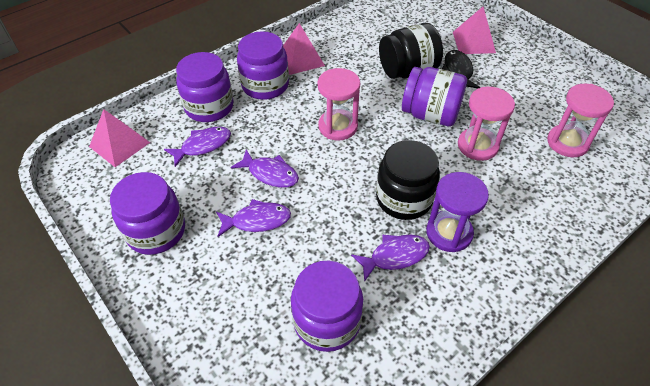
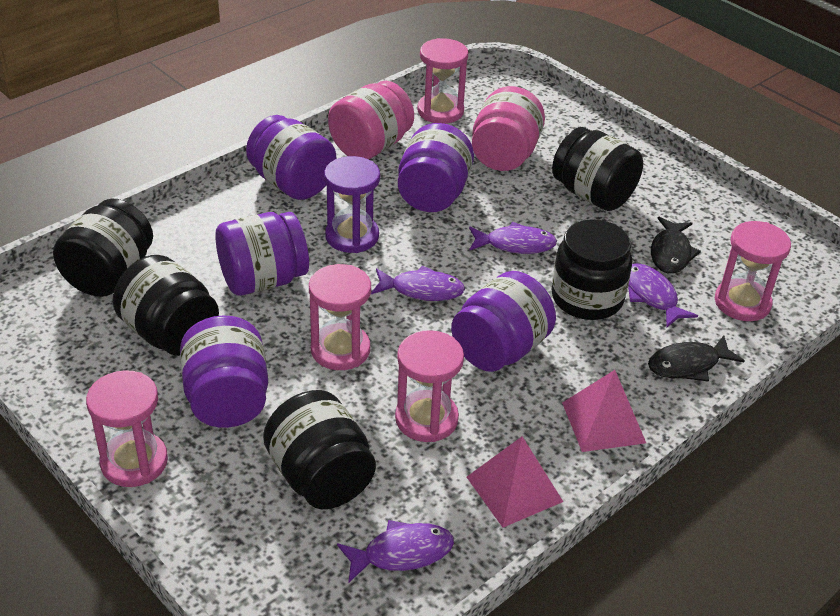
black fish: [442,50,480,88] = 1 -> [648,336,745,382] [651,217,701,274] = 2
black jar: [376,140,440,220] [379,23,443,79] = 2 -> [53,198,153,297] [113,255,219,356] [263,390,376,509] [552,127,643,211] [552,219,632,320] = 5
pink hourglass: [318,68,360,141] [458,87,515,161] [547,84,614,157] = 3 -> [86,370,168,487] [309,264,371,370] [395,330,464,442] [417,38,468,124] [715,221,791,321] = 5
pink jar: none = 0 -> [328,81,414,159] [472,86,545,171] = 2
pink pyramid: [89,109,150,167] [283,23,325,75] [453,7,496,54] = 3 -> [467,436,563,527] [562,370,646,452] = 2

